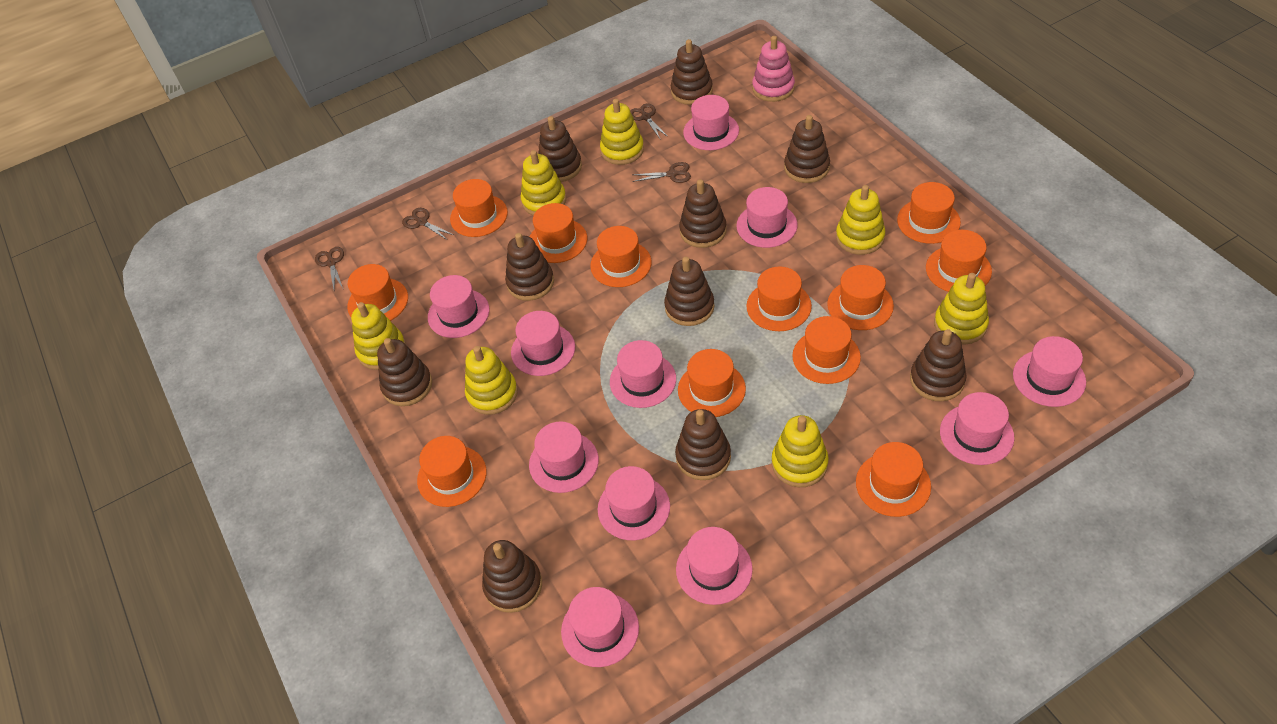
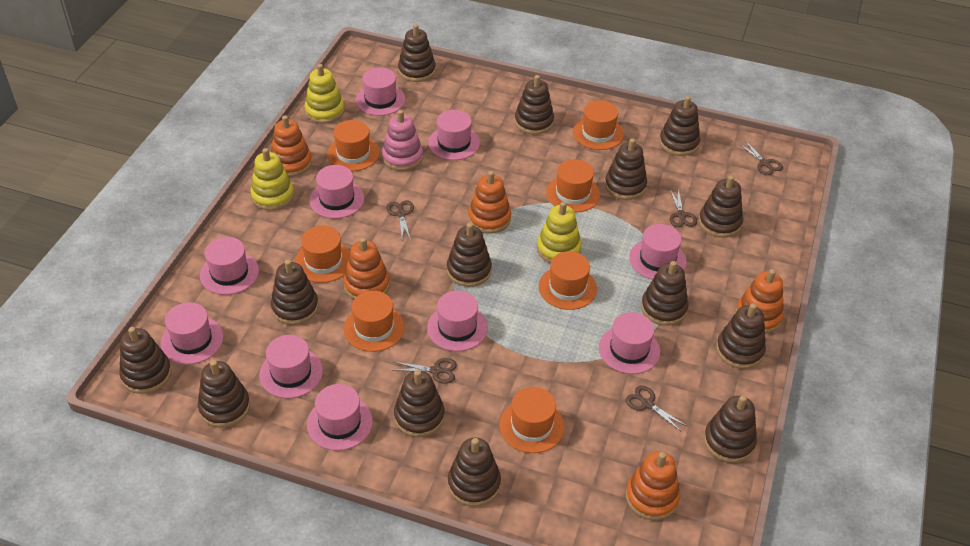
brown scissors: [315,247,344,290] [402,208,453,240] [630,103,668,138] [632,162,691,183] = 4 -> [387,200,414,240] [394,358,457,384] [626,386,687,432] [670,190,697,227] [738,141,783,175] = 5
brown stacking toy: [377,338,432,406] [482,540,542,613] [505,233,554,301] [538,116,582,182] [664,257,714,326] [671,39,713,105] [675,409,731,480] [679,179,727,248] [784,115,830,183] [910,329,967,402] = 10 -> [119,327,172,394] [198,360,250,428] [271,259,318,325] [394,370,445,437] [398,24,436,82] [447,223,492,287] [448,438,501,506] [515,75,554,135] [605,138,647,200] [641,261,688,326] [659,96,700,156] [699,175,743,238] [704,395,757,463] [716,303,766,369] = 14
orange hat: [347,264,408,321] [417,436,487,507] [450,179,508,237] [530,203,587,263] [590,226,651,287] [678,349,746,417] [747,266,812,331] [792,316,861,384] [827,265,894,330] [856,442,931,517] [897,182,961,244] [926,230,992,292] = 12 -> [295,226,350,283] [327,120,380,171] [344,291,405,352] [499,387,565,453] [539,251,597,310] [546,159,600,213] [573,100,624,150] = 7
orange stacking toy: none = 0 -> [271,115,312,177] [343,237,390,299] [468,171,511,234] [625,451,680,520] [735,269,784,334] = 5
pink hat: [428,275,489,338] [511,311,575,376] [529,422,599,493] [561,587,639,667] [598,466,670,540] [610,340,676,408] [676,527,753,605] [683,95,739,150] [736,187,797,248] [940,392,1014,465] [1013,336,1086,407] = 11 -> [160,302,224,364] [200,237,259,295] [259,335,323,398] [307,384,373,451] [309,165,364,219] [355,67,405,116] [427,290,488,351] [428,110,480,160] [599,312,660,374] [629,224,687,280] = 10
yellow stacking toy: [351,302,406,370] [465,346,518,415] [521,150,566,216] [600,99,644,165] [772,415,829,487] [836,185,885,255] [934,273,989,345] = 7 -> [251,148,294,211] [305,64,344,123] [537,202,581,263] = 3

